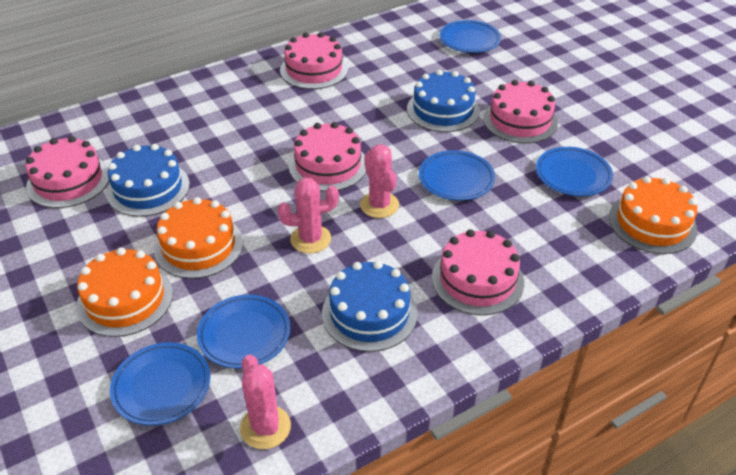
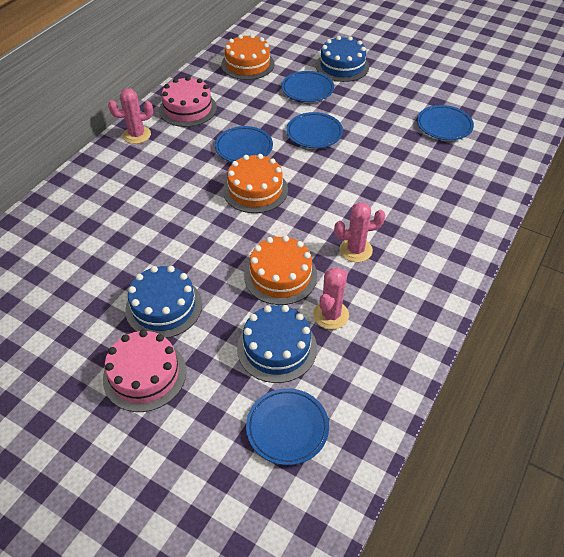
pink cake: [26,136,109,208] [280,32,348,89] [289,122,366,192] [432,229,524,315] [483,80,558,144] = 5 -> [103,330,186,412] [159,76,217,127] = 2

